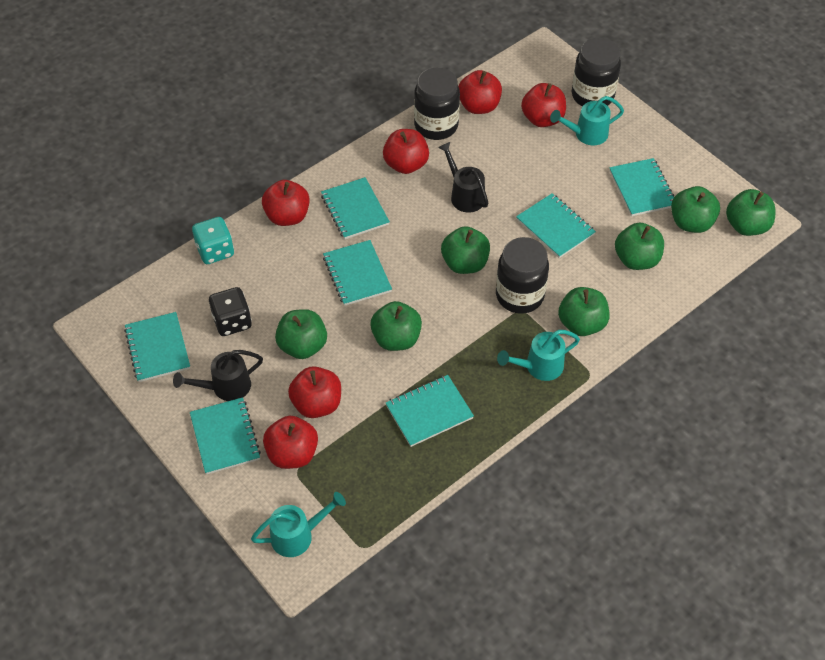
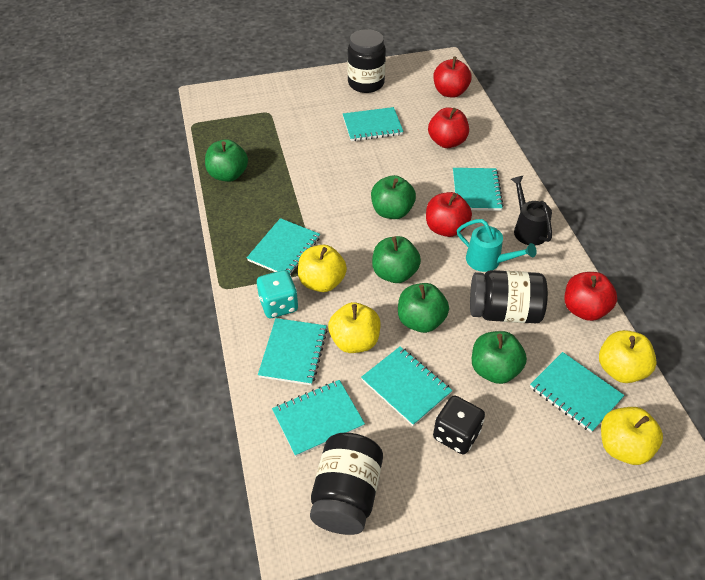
black watering can: [173,350,263,401] [438,142,489,212] = 2 -> [511,176,552,246] = 1
green apple: [275,309,327,359] [370,301,422,351] [441,226,490,274] [558,287,609,336] [615,223,664,270] [671,186,720,233] [726,189,775,236] = 7 -> [205,139,248,182] [371,175,416,219] [372,236,421,283] [398,283,449,333] [472,331,527,384] = 5
red apple: [262,180,310,226] [263,416,318,469] [288,366,341,418] [383,129,429,174] [458,70,502,114] [521,83,566,127] = 6 -> [426,192,472,237] [428,107,469,148] [433,57,472,98] [565,272,617,321] = 4
turquoise watering can: [251,492,346,557] [497,330,580,381] [550,96,624,145] = 3 -> [457,219,537,272] = 1
yellow apple: none = 0 -> [298,245,347,292] [328,302,381,353] [599,330,657,383] [601,407,663,465] = 4

